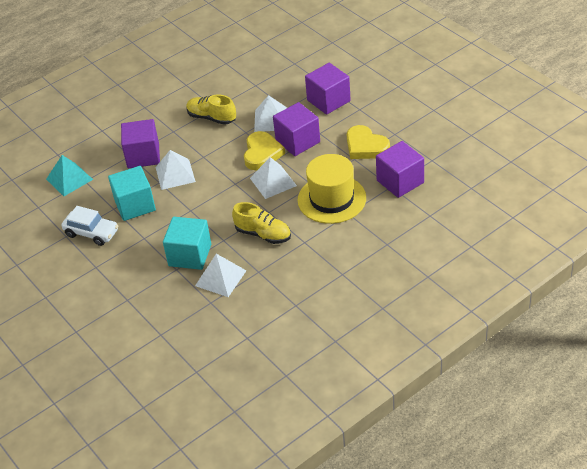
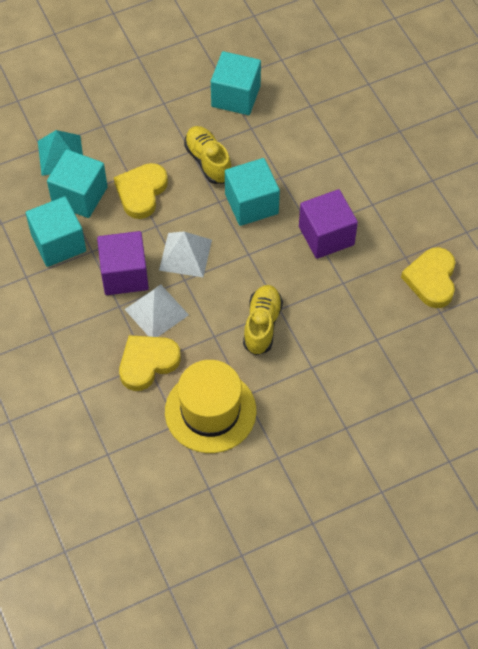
purple cube: [121,119,160,168] [273,102,320,156] [305,63,351,115] [376,141,424,198] = 4 -> [97,231,149,295] [299,189,358,259] = 2
turquoise cube: [108,166,156,221] [163,217,211,270] = 2 -> [26,196,86,267] [47,149,108,218] [211,51,261,115] [225,158,280,226] = 4
white car: [61,206,118,246] = 1 -> none = 0
white pyramid: [156,150,196,190] [195,254,246,297] [250,157,297,199] [254,95,287,132] = 4 -> [124,285,189,337] [159,232,212,277] = 2
yellow heart: [244,131,285,170] [347,125,390,159] = 2 -> [114,163,168,219] [119,335,181,391] [401,247,455,308] = 3

